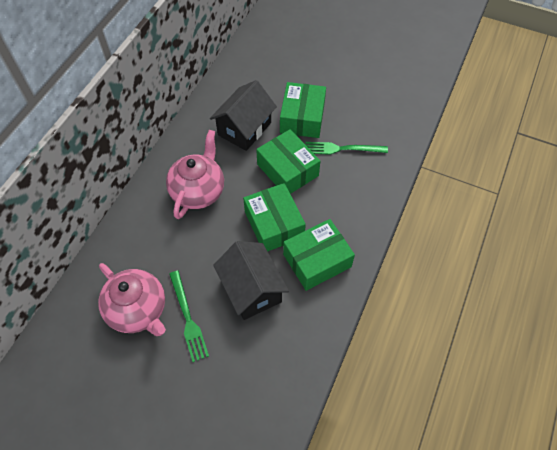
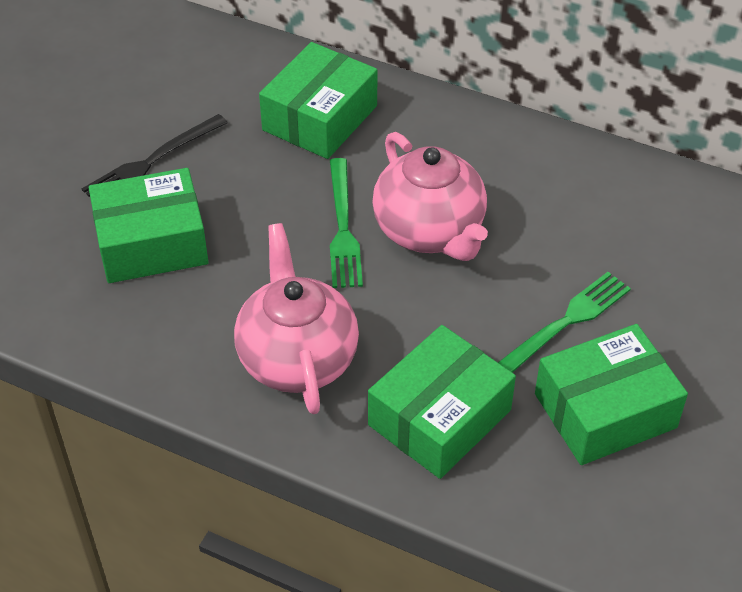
black fork: none = 0 -> [82,114,228,197] = 1
black house: [210,80,277,151] [213,241,289,320] = 2 -> none = 0

